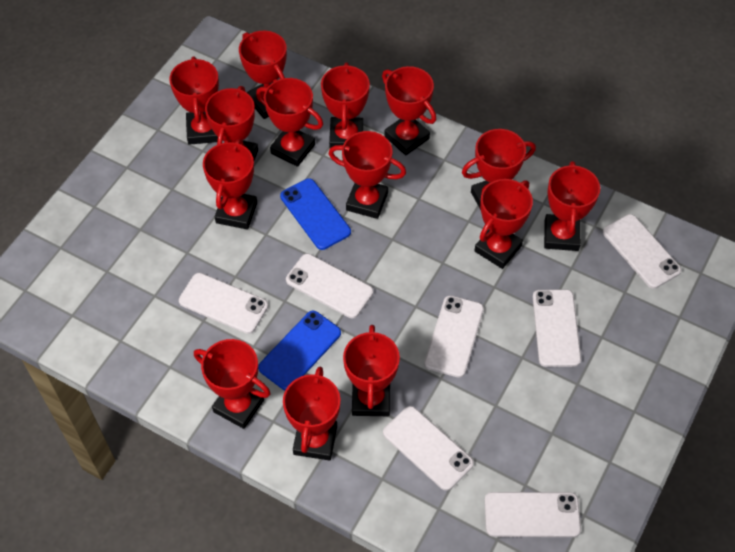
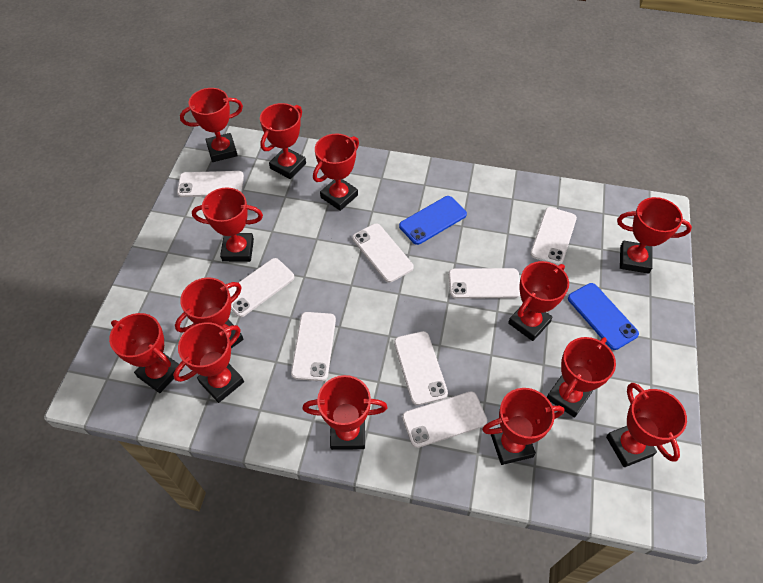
red trophy: [169,57,219,145] [194,339,271,429] [203,139,257,229] [205,86,258,160] [239,31,287,119] [256,78,323,167] [283,366,340,460] [321,63,370,148] [329,131,406,219] [343,325,400,416] [382,66,436,156] [462,129,536,210] [474,179,533,269] [544,161,600,251] = 14 -> [109,313,182,393] [173,322,244,403] [175,277,244,348] [180,88,243,162] [192,188,263,262] [260,103,306,179] [303,375,388,450] [313,134,359,211] [482,388,564,465] [508,261,569,341] [547,337,616,418] [606,383,687,467] [617,197,692,274] = 13
white phone: [179,273,268,334] [286,254,373,318] [383,406,474,491] [424,295,484,378] [485,492,581,537] [533,289,581,367] [603,214,682,289] = 7 -> [177,171,244,197] [228,258,294,317] [291,312,336,381] [353,223,414,283] [394,331,448,405] [402,392,487,448] [449,268,520,299] [530,207,577,265] = 8

